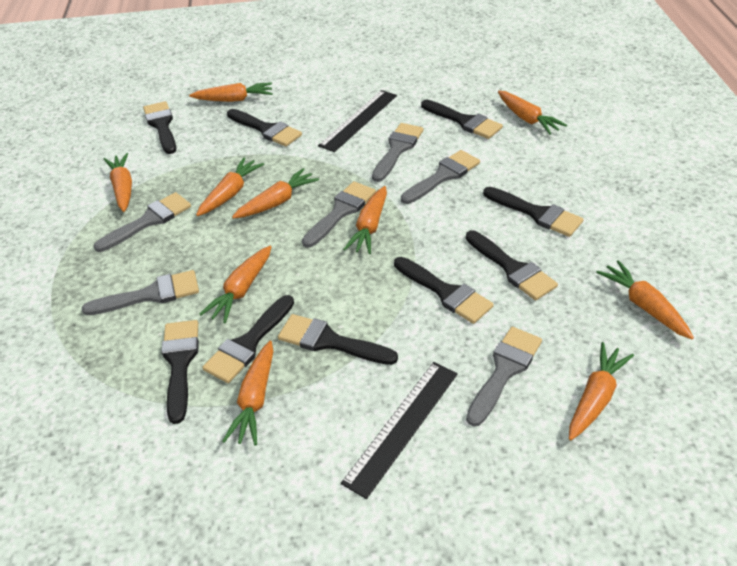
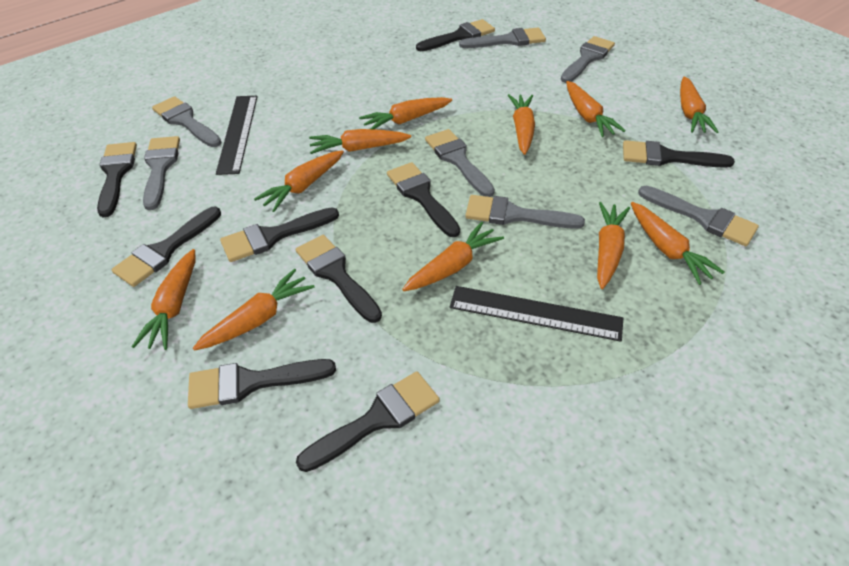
grey brush: [82,270,199,315] [93,192,191,252] [302,181,376,248] [372,123,423,182] [401,150,480,204] [466,327,542,427] = 6 -> [143,136,180,210] [152,96,222,147] [425,129,495,197] [459,28,546,48] [465,195,585,229] [561,36,615,83] [638,186,759,246] = 7
orange carrot: [104,153,132,212] [189,82,273,102] [196,157,264,216] [200,246,272,323] [222,341,273,445] [232,168,319,219] [343,186,387,254] [498,91,567,135] [569,342,634,440] [596,260,694,339] = 10 -> [131,249,196,350] [193,269,314,351] [254,150,344,212] [309,129,411,154] [359,97,452,129] [402,222,504,291] [508,94,535,155] [566,81,626,137] [597,202,630,289] [631,202,724,285] [680,76,719,133] = 11

